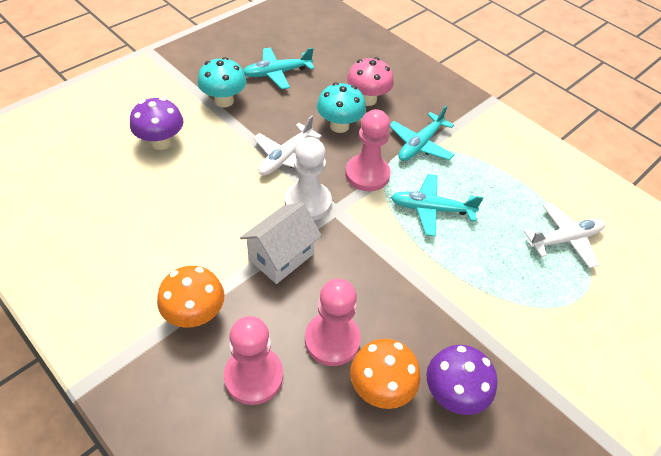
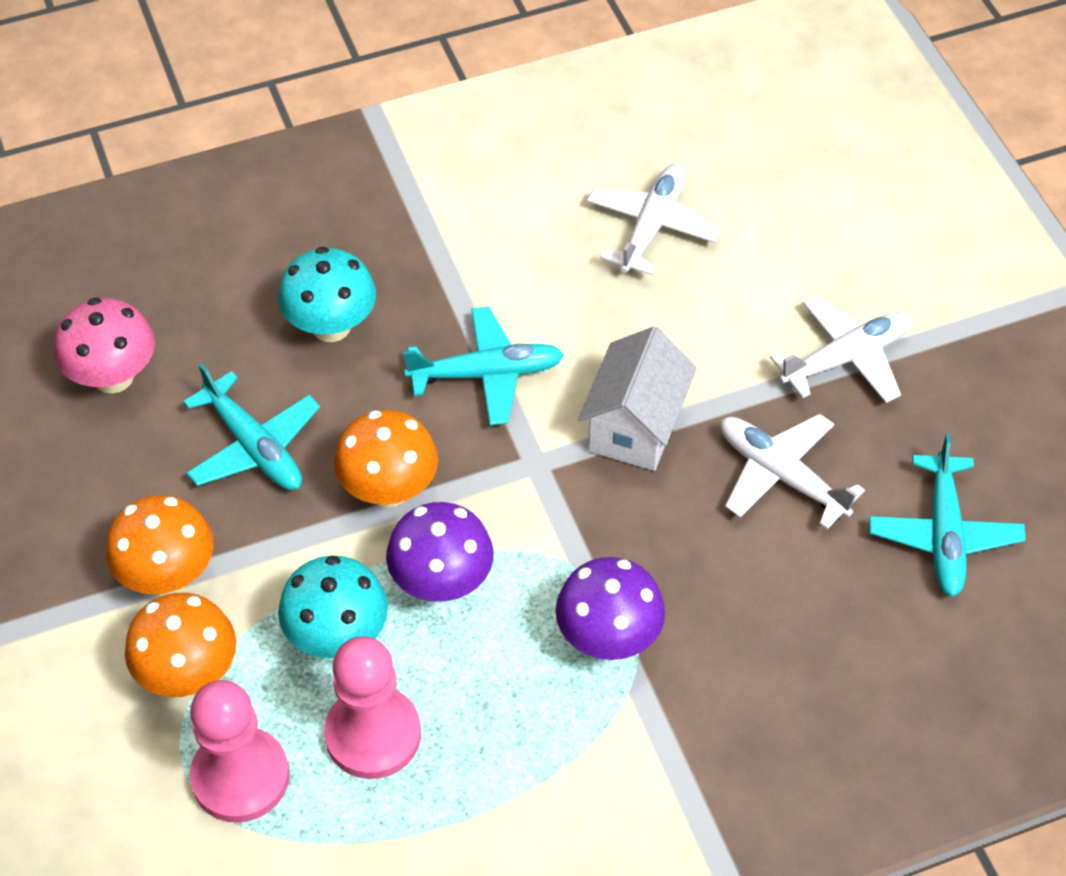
orange mushroom: [157,266,225,327] [350,339,420,409] = 2 -> [106,495,214,594] [125,593,236,697] [334,410,438,507] = 3
pink pawn: [224,316,283,405] [305,279,361,366] [345,109,390,191] = 3 -> [190,680,289,823] [324,636,421,779] = 2
white pawn: [285,137,332,221] = 1 -> none = 0
white plane: [253,116,322,175] [524,203,605,268] = 2 -> [587,164,722,275] [720,414,865,529] [770,295,912,403] = 3

